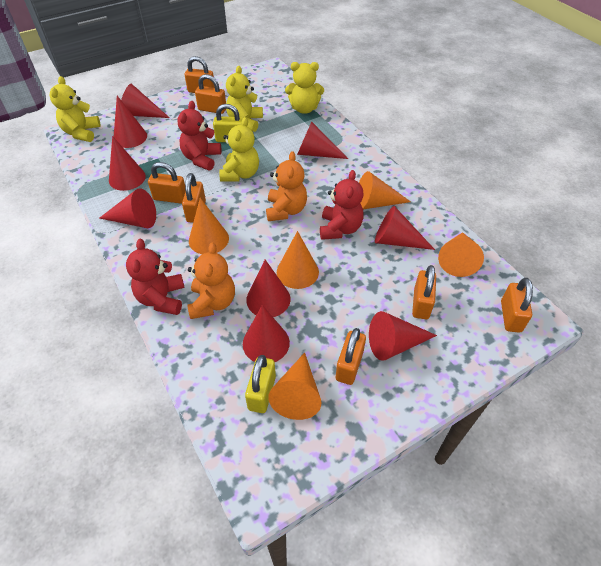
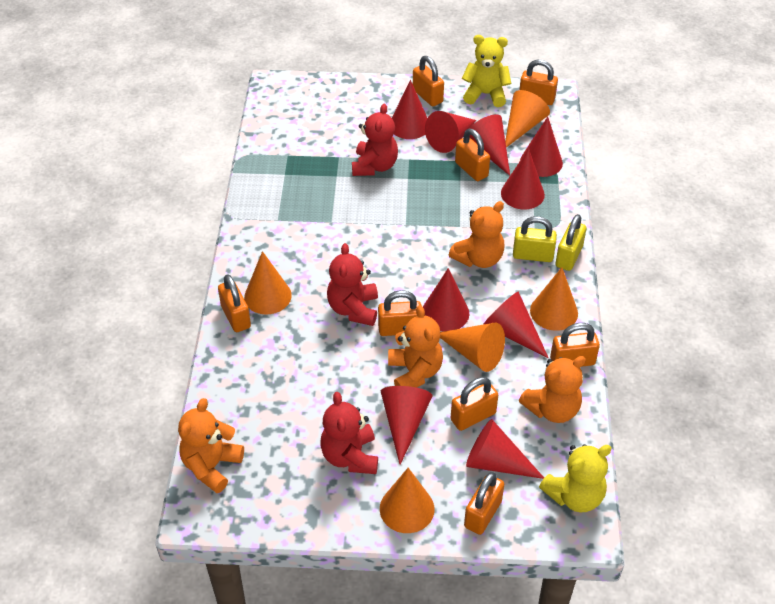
orange padlock: [148,162,185,204] [182,173,206,222] [185,56,215,93] [195,74,226,114] [336,328,366,385] [412,265,436,319] [501,278,533,333] = 7 -> [218,274,251,332] [378,290,422,336] [413,56,444,106] [451,377,498,431] [455,129,490,181] [464,472,504,535] [519,60,558,105] [550,323,600,366] = 8
orange teddy bear: [187,242,235,319] [266,151,307,221] = 2 -> [178,398,244,493] [388,305,443,388] [449,201,504,268] [519,356,586,423] = 4
yellow teddy bear: [50,76,100,142] [219,117,259,181] [226,66,263,132] [285,62,324,114] = 4 -> [462,35,511,107] [539,444,612,513] = 2

